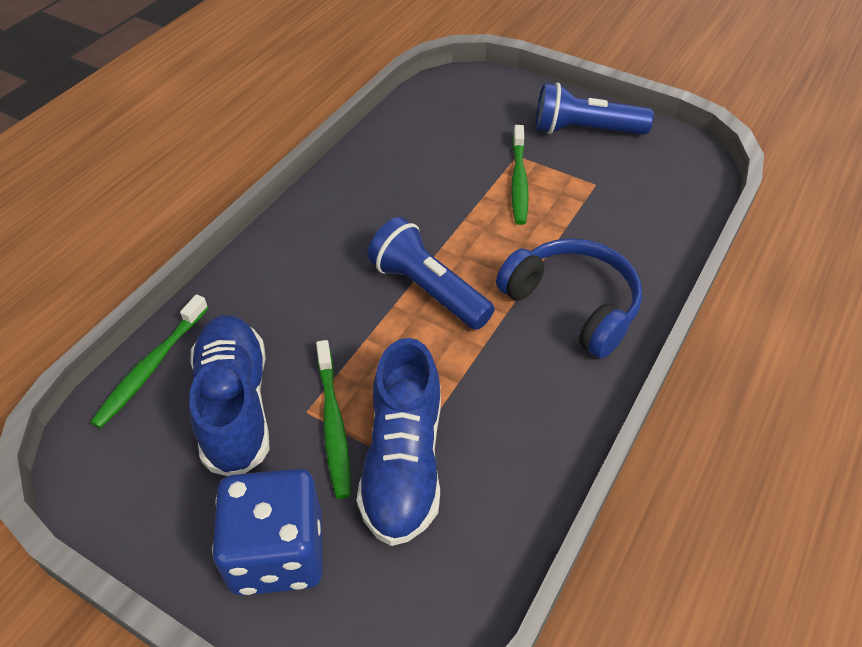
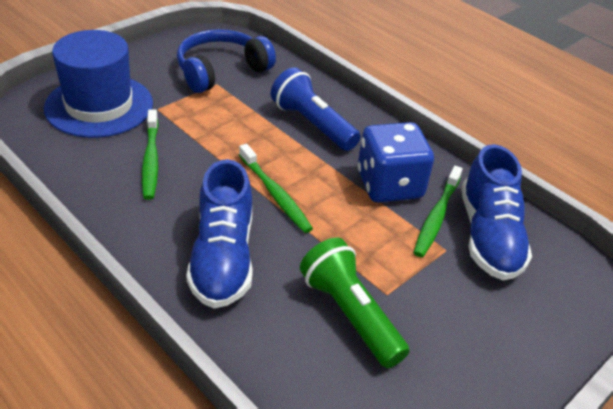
blue flashlight: [367,217,495,330] [536,82,654,134] = 2 -> [271,67,361,151] = 1
blue hat: none = 0 -> [44,30,153,138] = 1
green flashlight: none = 0 -> [300,237,410,368] = 1

